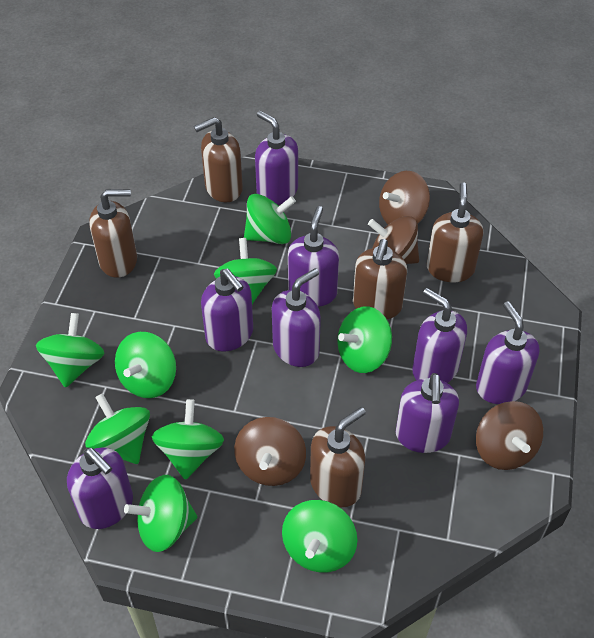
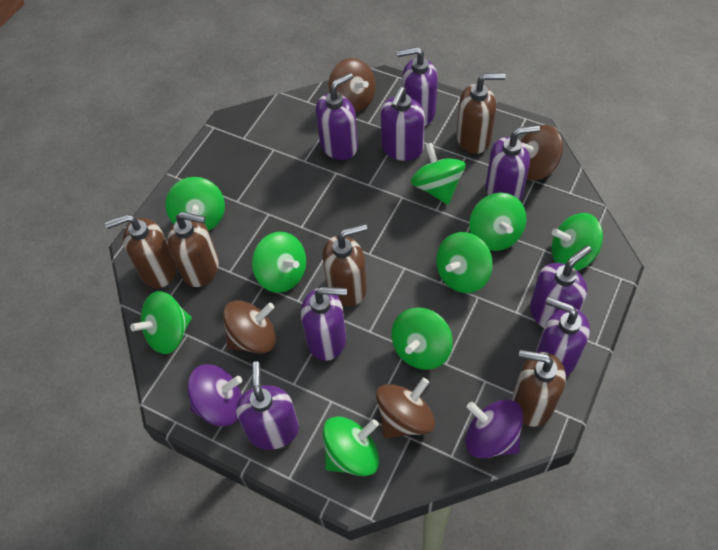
purple spinning top: none = 0 -> [187,364,242,426] [465,399,523,458] = 2

